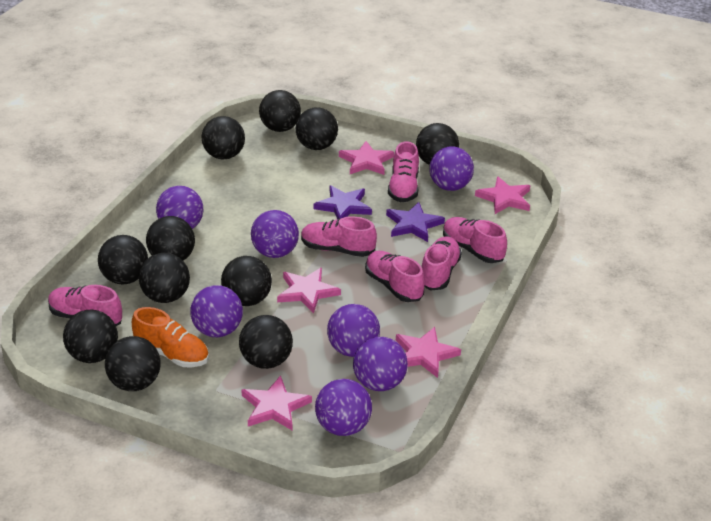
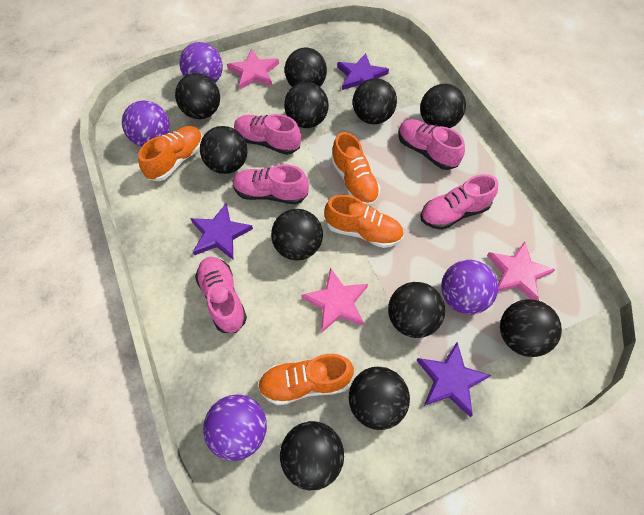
orange shoe: [132,307,209,367] = 1 -> [138,126,203,181] [258,354,354,406] [325,195,404,248] [331,132,380,206] = 4
pink shoe: [48,285,122,326] [301,216,377,257] [365,251,425,302] [388,141,419,202] [422,237,462,290] [443,217,507,263] = 6 -> [195,257,247,333] [233,164,309,204] [234,114,301,155] [398,119,465,170] [420,174,498,230] = 5
pink star: [241,376,312,431] [277,268,341,314] [339,141,394,175] [396,327,461,378] [475,176,531,214] = 5 -> [227,49,279,89] [301,268,368,333] [487,241,556,301] = 3
purple ball: [156,186,203,229] [190,285,243,337] [251,210,299,258] [315,379,372,436] [327,304,380,357] [353,337,408,391] [429,146,474,191] = 7 -> [122,101,170,147] [180,42,223,83] [203,395,267,461] [441,260,498,314] = 4
purple star: [314,185,372,219] [386,202,445,242] = 2 -> [190,204,253,259] [337,53,389,90] [416,342,491,417] = 3

